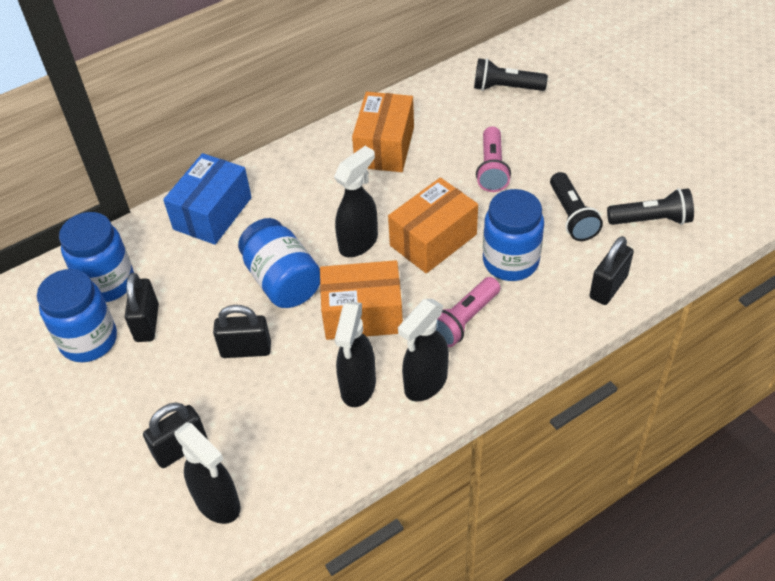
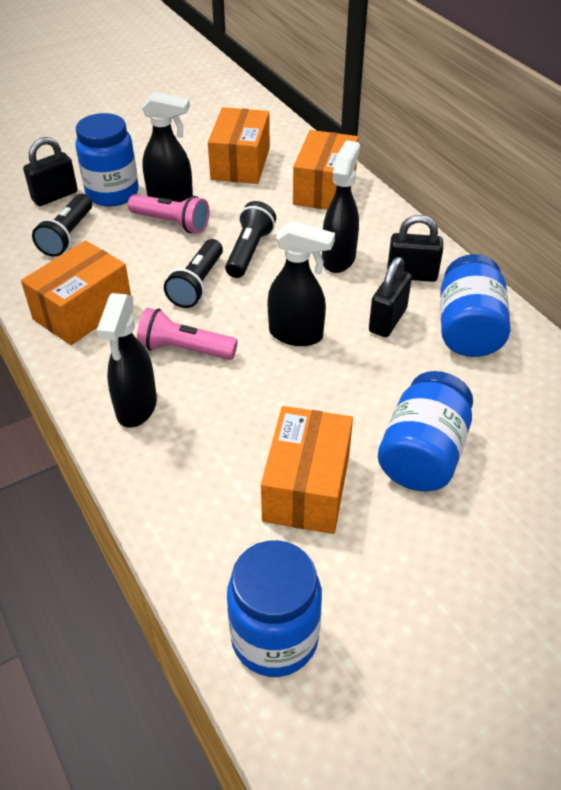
black padlock: [125,273,159,342] [143,402,208,468] [213,305,271,358] [589,236,634,305] = 4 -> [23,137,78,206] [369,257,412,337] [387,215,443,282] = 3
blue box: [163,153,252,245] = 1 -> none = 0
orange box: [320,260,403,340] [352,92,414,172] [388,178,478,273] = 3 -> [21,240,131,345] [208,107,270,184] [261,406,353,534] [293,130,359,210] = 4

